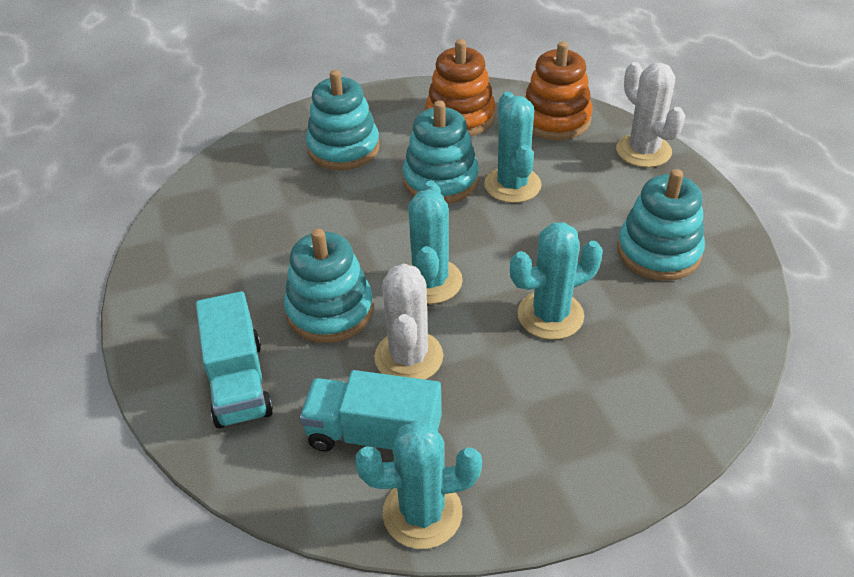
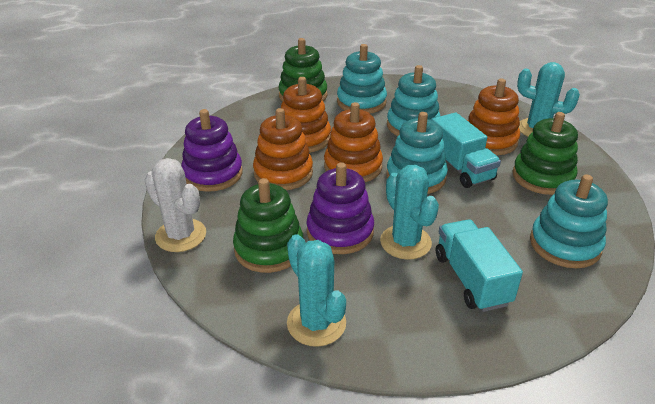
green stacking toy: none = 0 -> [233,178,303,273] [278,38,327,102] [513,112,578,195] = 3
orange stacking toy: [425,39,496,136] [525,41,592,140] = 2 -> [253,108,313,190] [281,77,331,153] [324,102,383,182] [467,78,520,155] = 4
purple stacking toy: none = 0 -> [181,109,243,192] [306,162,374,254] = 2
turquoise cactus: [355,420,482,549] [408,181,463,304] [484,92,542,203] [510,222,603,340] = 4 -> [287,234,346,347] [380,165,439,260] [517,62,580,136] = 3
white cactus: [374,264,443,380] [616,62,685,168] = 2 -> [145,158,206,252] = 1

